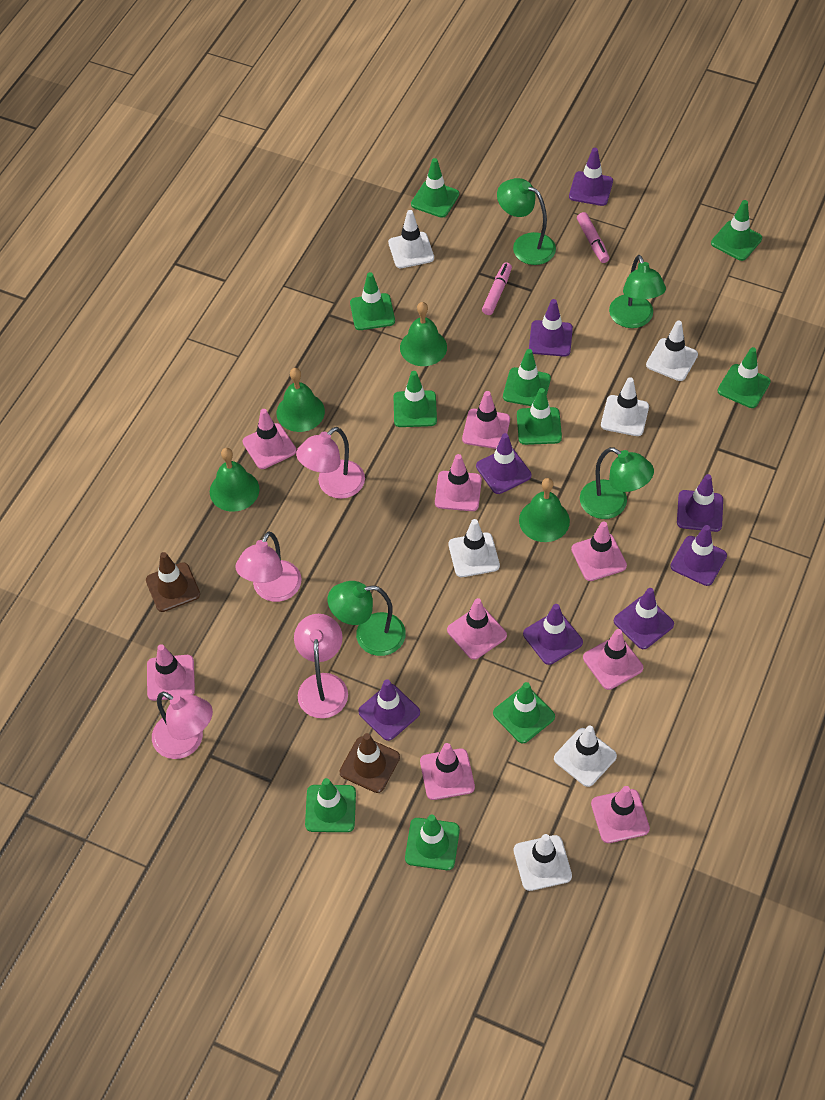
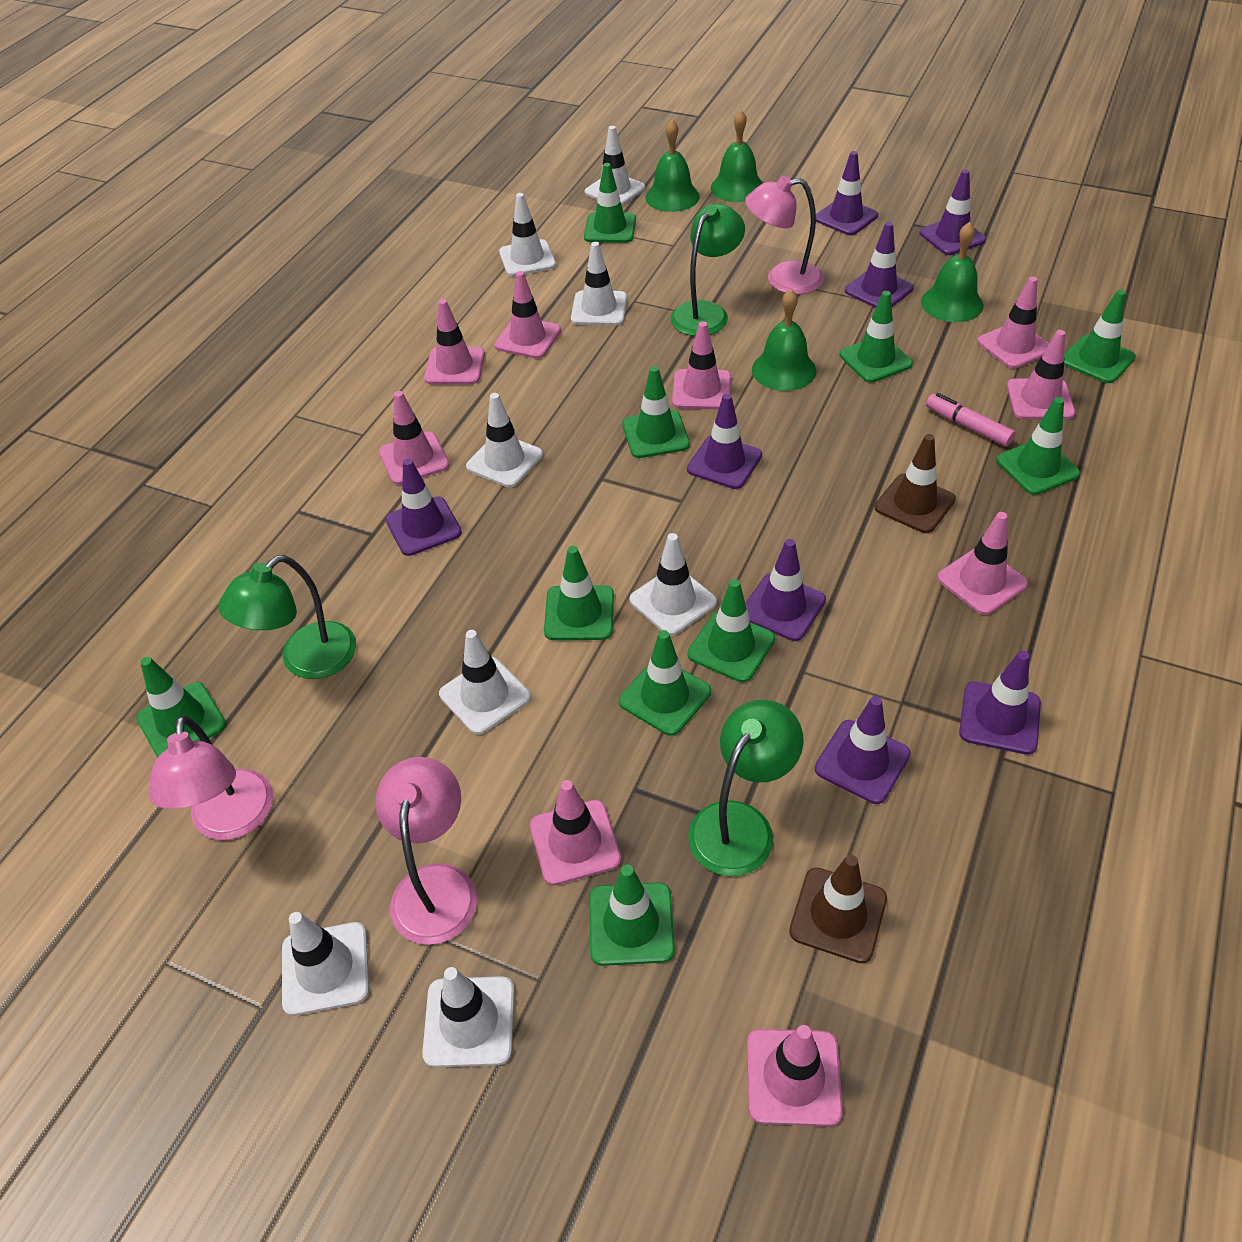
green lamp: [328,581,406,656] [497,178,556,265] [580,447,654,519] [609,255,666,328] = 4 -> [218,555,356,679] [671,203,745,336] [688,700,804,876] = 3
pink lamp: [152,691,213,759] [235,532,301,602] [294,614,348,718] [296,427,365,499] = 4 -> [148,715,273,840] [375,757,477,945] [745,176,824,295] = 3
pink marker: [482,263,512,315] [577,212,609,263] = 2 -> [926,393,1015,446] = 1
white traffic cone: [388,210,434,268] [449,519,500,577] [514,834,572,891] [554,726,617,787] [601,377,649,436] [646,320,698,381] = 6 -> [282,912,369,1016] [422,967,514,1067] [439,630,531,735] [466,393,543,488] [499,193,556,276] [571,242,627,326] [585,126,645,206] [629,533,717,636] = 8

